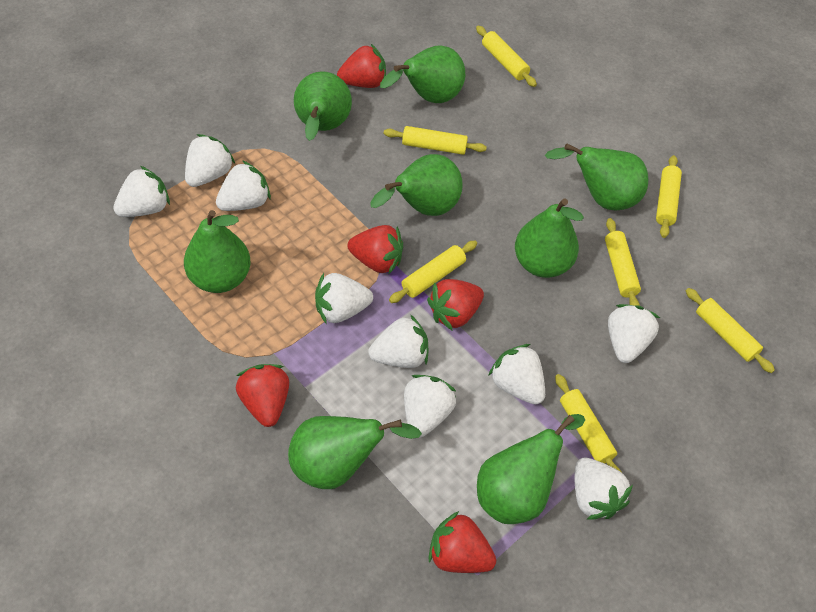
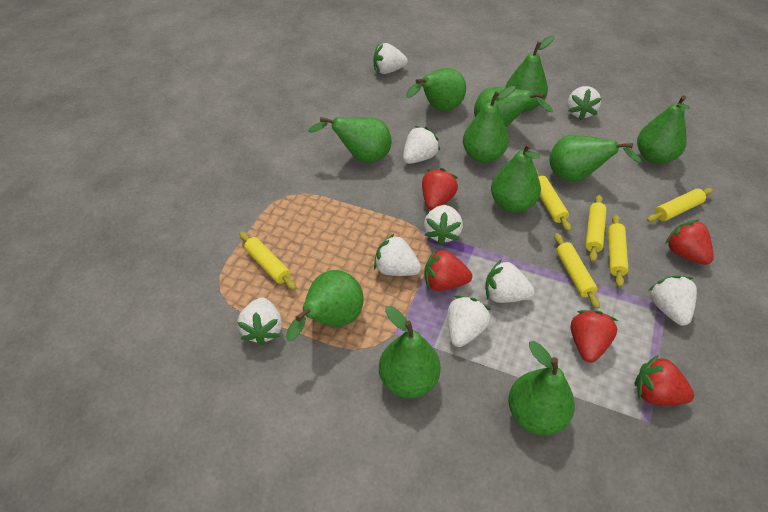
green pear: [184,210,251,293] [288,416,422,489] [294,71,352,141] [371,154,463,216] [380,45,465,103] [477,414,585,524] [515,199,584,278] [545,143,648,210] = 8 -> [286,270,364,341] [308,117,391,163] [379,306,441,398] [406,68,466,111] [463,86,515,163] [474,87,553,127] [491,143,541,213] [505,36,554,111] [508,341,575,435] [549,135,642,182] [637,95,690,164] = 11
yellow rolling pin: [383,126,487,155] [389,241,477,303] [476,26,537,87] [555,374,622,473] [605,218,641,306] [656,155,682,238] [686,288,775,373] = 7 -> [240,232,296,290] [536,170,571,231] [554,233,600,309] [586,195,607,262] [608,215,628,287] [647,188,713,222] = 6

